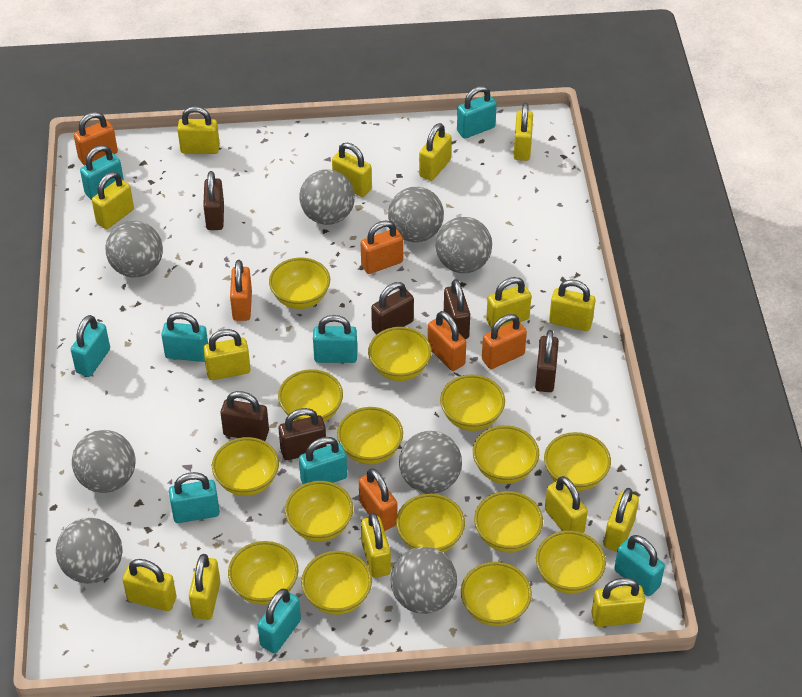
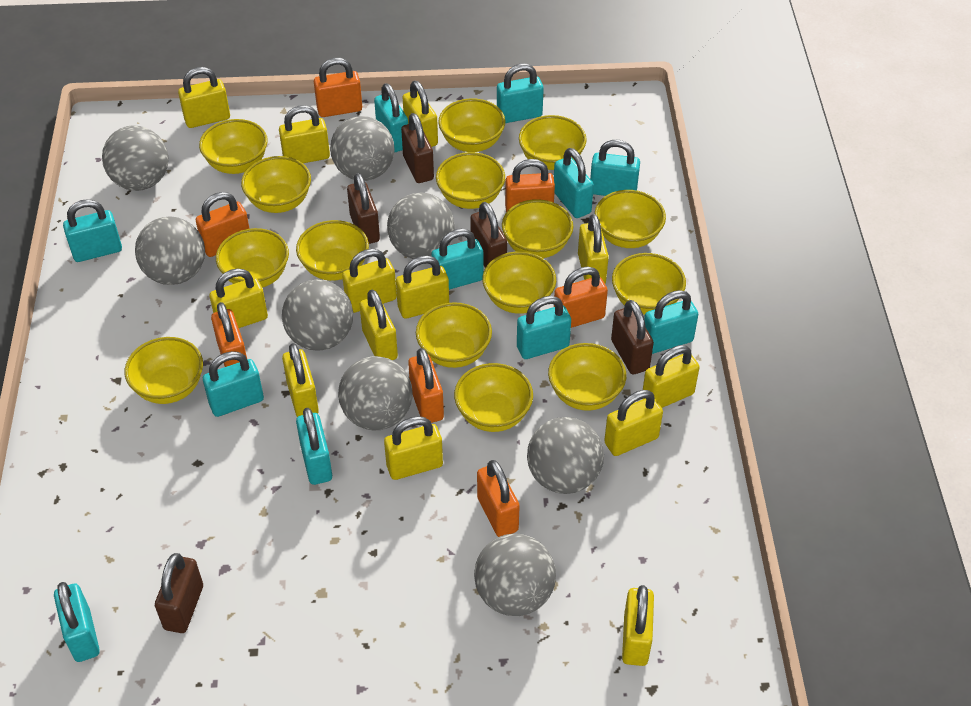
brown padlock: [203,171,224,230] [220,391,269,441] [279,408,327,460] [371,282,414,334] [444,279,470,339] [535,330,559,392] = 6 -> [155,553,203,633] [347,173,380,244] [401,113,434,183] [470,202,507,268] [611,300,654,374] = 5
orange padlock: [74,112,118,165] [230,260,252,321] [359,468,397,531] [361,220,403,274] [428,311,466,371] [482,314,527,369] = 6 -> [196,192,249,257] [211,302,247,367] [314,58,362,117] [408,348,444,423] [477,460,520,537] [505,159,555,212] [554,267,608,328] = 7
turquoise padlock: [71,315,110,377] [80,145,124,200] [161,312,208,362] [169,472,220,523] [258,589,301,653] [299,437,347,484] [313,315,357,363] [457,86,497,139] [614,535,665,596] = 9 -> [54,582,100,662] [63,199,122,262] [203,351,264,417] [296,408,332,485] [374,83,408,152] [431,229,483,290] [497,63,544,123] [517,296,571,359] [554,148,594,218] [590,140,640,196] [644,290,698,354] = 11
yellow padlock: [92,172,134,229] [122,559,176,611] [177,106,220,154] [189,554,221,620] [203,329,251,380] [332,143,372,197] [361,513,391,578] [419,123,452,181] [486,277,531,329] [514,102,533,161] [545,476,588,533] [549,280,595,331] [591,578,645,627] [604,488,639,552] = 14 -> [178,67,230,128] [210,268,268,328] [279,105,330,163] [282,343,319,417] [342,249,397,313] [359,290,398,360] [384,416,443,480] [396,255,449,319] [402,81,438,147] [578,214,609,283] [604,390,663,456] [622,585,654,666] [643,345,700,408] = 13

